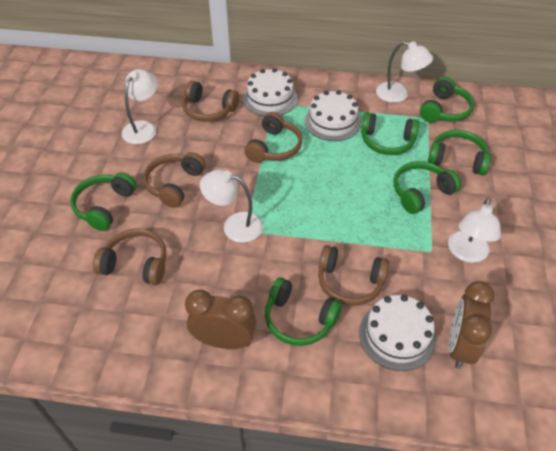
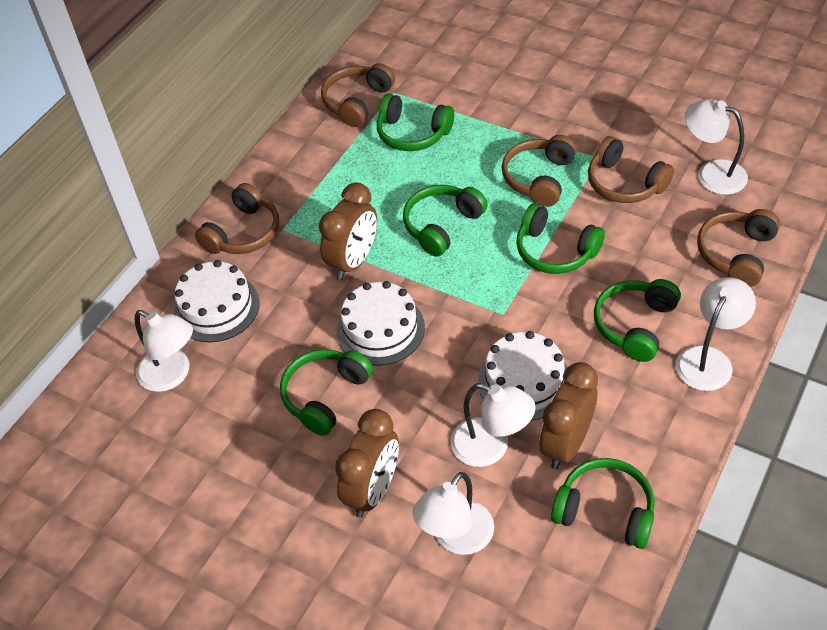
brown clock: [185,290,256,349] [449,281,495,369] = 2 -> [319,182,377,280] [335,409,399,518] [539,362,598,469] = 3
white lamp: [122,69,158,144] [200,169,263,243] [376,41,433,103] [448,198,501,263] = 4 -> [135,310,193,392] [413,472,494,555] [450,383,535,467] [676,277,756,391] [685,99,748,195] = 5

